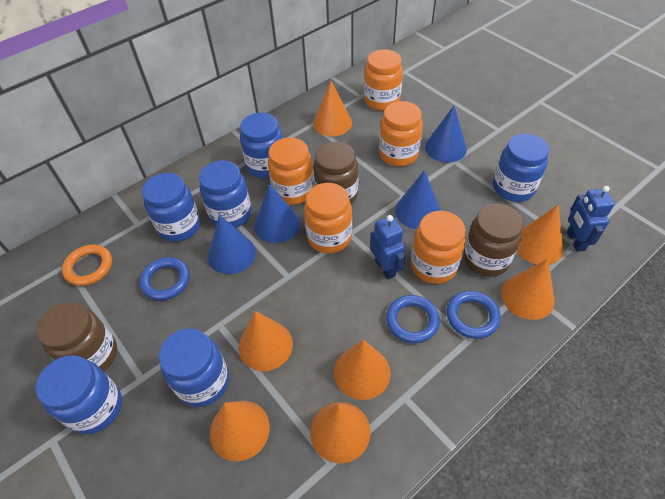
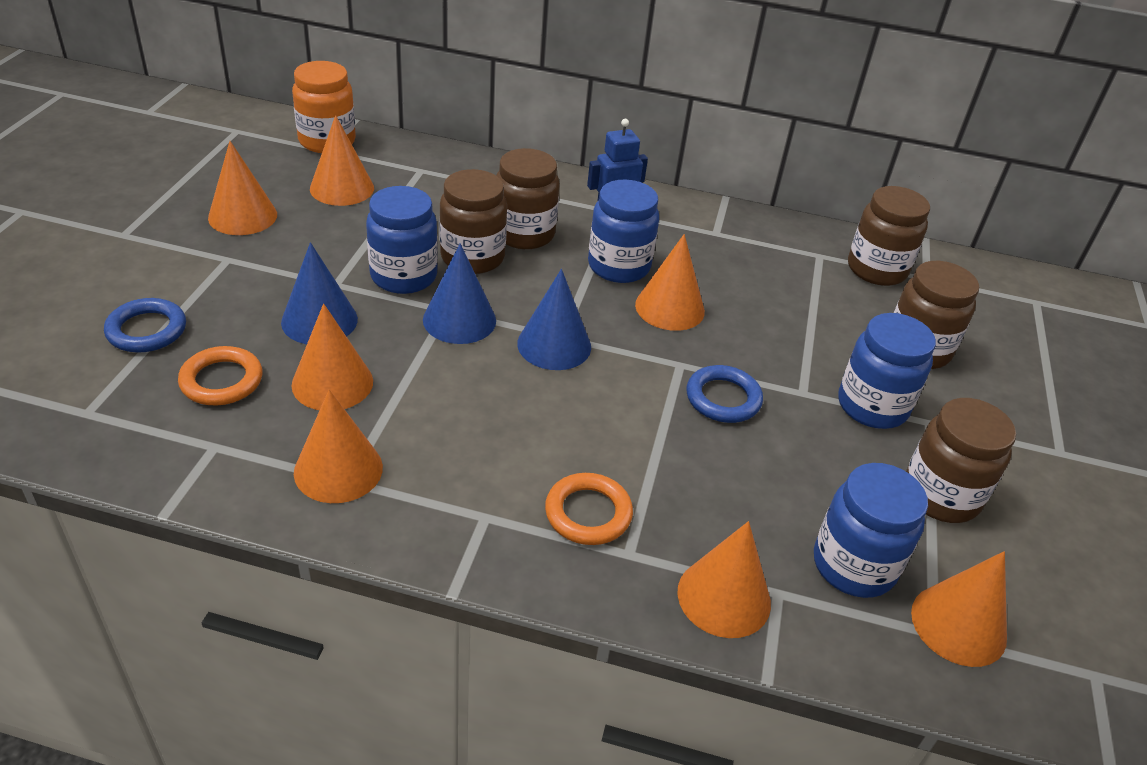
blue cone: [208,215,256,274] [254,184,300,243] [395,170,441,229] [425,105,467,163] = 4 -> [281,242,358,344] [423,243,496,344] [517,269,591,370] = 3
blue jar: [36,355,122,434] [142,173,200,242] [159,328,229,407] [199,160,252,228] [240,113,283,178] [493,133,549,202] = 6 -> [366,186,438,294] [588,180,659,283] [814,463,928,598] [838,313,936,429] = 4
blue ring: [139,257,190,300] [386,295,440,343] [446,291,501,339] = 3 -> [104,298,186,353] [686,365,763,423] = 2
blue robot: [370,215,405,280] [567,186,615,252] = 2 -> [587,119,648,201] = 1
brown jar: [36,302,117,371] [313,142,358,205] [463,204,523,277] = 3 -> [439,169,507,274] [496,148,560,249] [848,186,930,286] [894,261,979,369] [906,398,1016,523] = 5
orange jar: [268,137,314,205] [304,183,352,254] [364,49,403,111] [379,101,423,167] [411,211,466,284] = 5 -> [292,61,356,153] = 1
orange ring: [62,244,112,286] = 1 -> [178,346,262,405] [545,473,633,545] = 2

